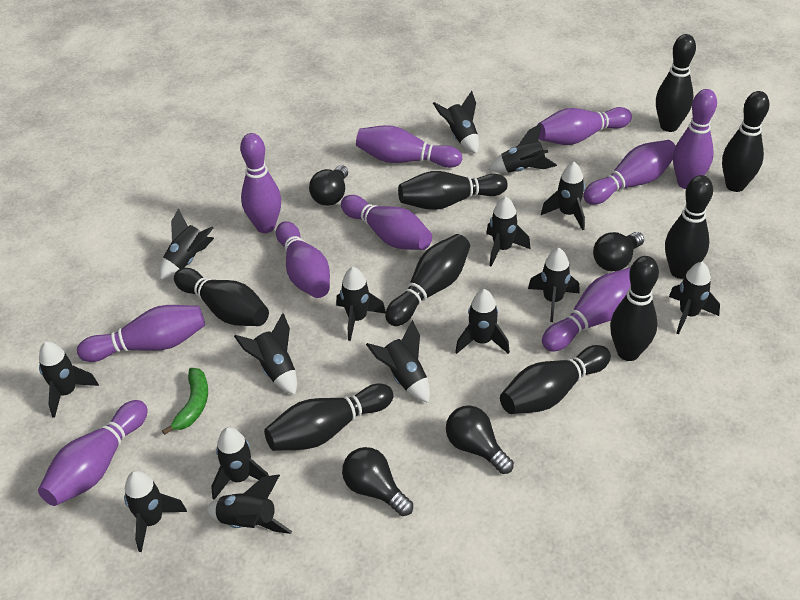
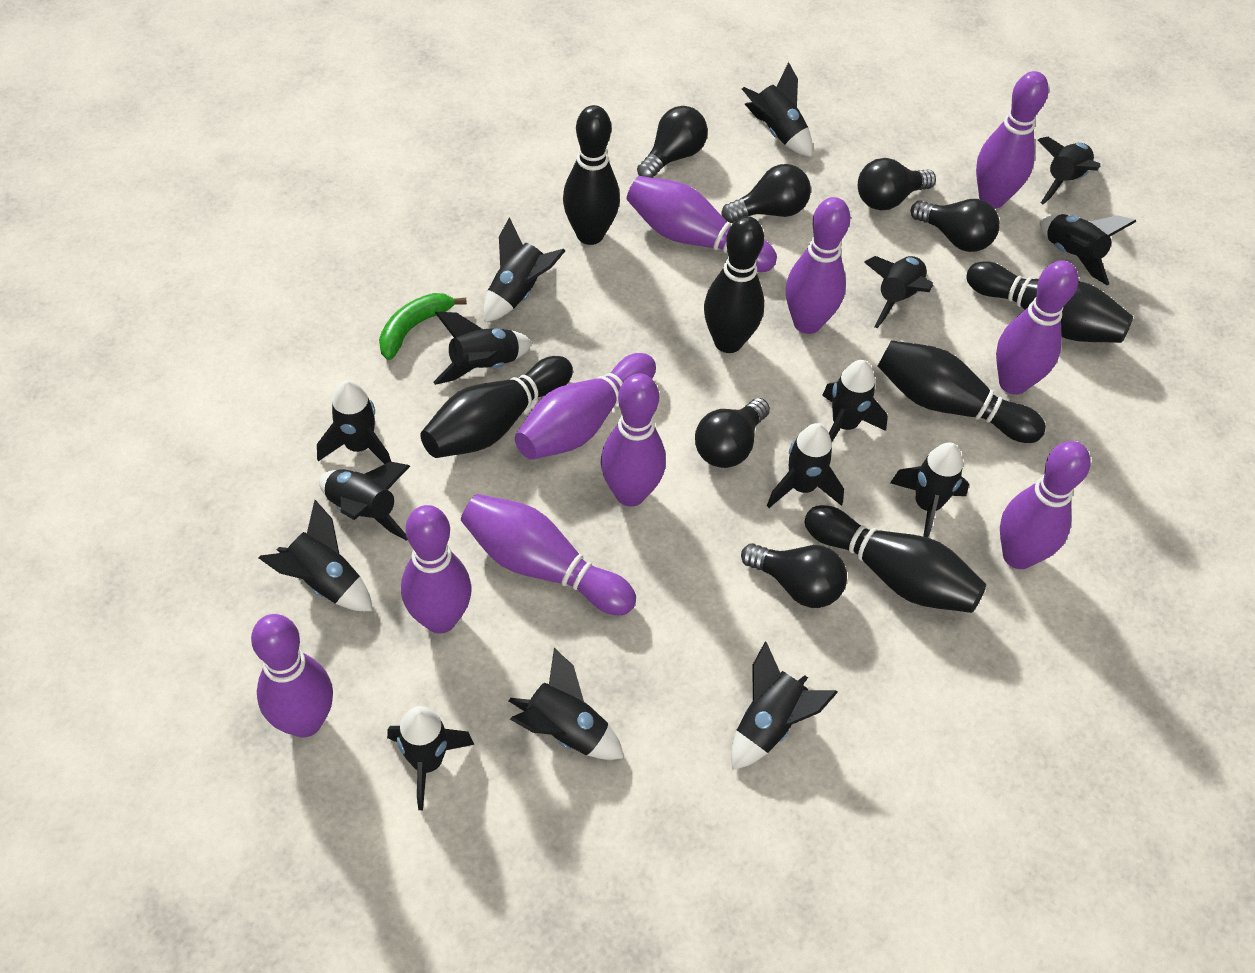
black bowling pin: [174,268,269,326] [264,384,394,451] [385,234,470,326] [398,171,508,210] [500,345,611,414] [610,256,659,361] [656,34,696,132] [665,175,713,279] [722,91,769,192] = 9 -> [420,356,573,458] [563,105,620,245] [704,216,764,353] [805,505,986,613] [878,340,1046,443] [966,261,1133,343] = 6
black light bulb: [309,165,348,206] [342,447,413,516] [446,405,514,474] [593,232,644,271] = 4 -> [637,106,708,178] [695,398,770,468] [722,164,811,223] [741,543,847,608] [858,158,936,210] [910,199,1000,252] = 6

